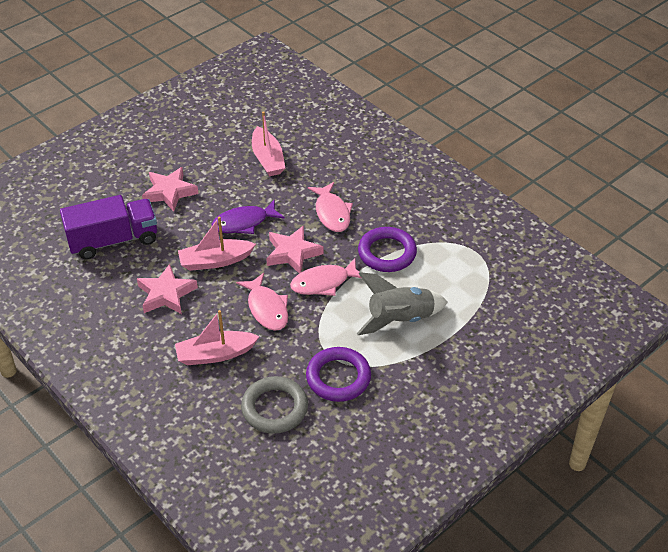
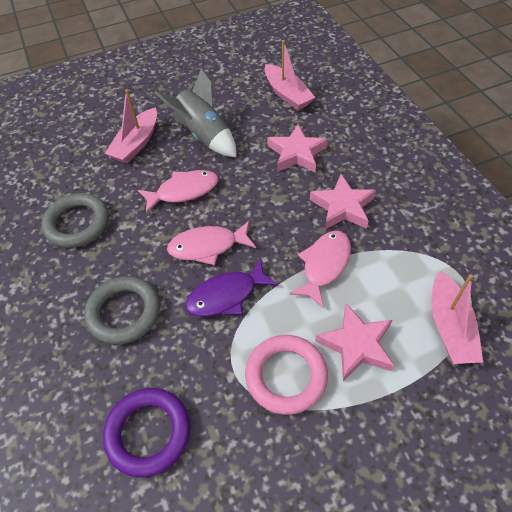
grey ring: [241,376,308,434] = 1 -> [42,193,109,248] [84,276,160,345] = 2
pink ring: none = 0 -> [245,335,328,415] = 1
purple ring: [306,347,371,402] [358,227,417,272] = 2 -> [103,388,190,477] = 1
purple truck: [60,195,157,260] = 1 -> none = 0

